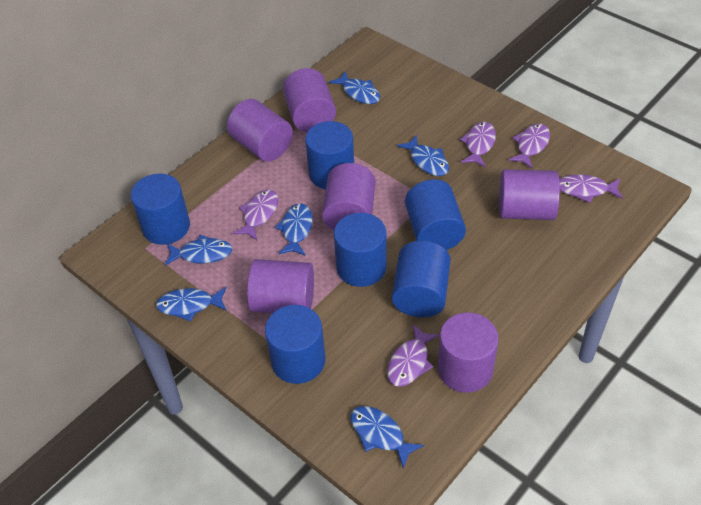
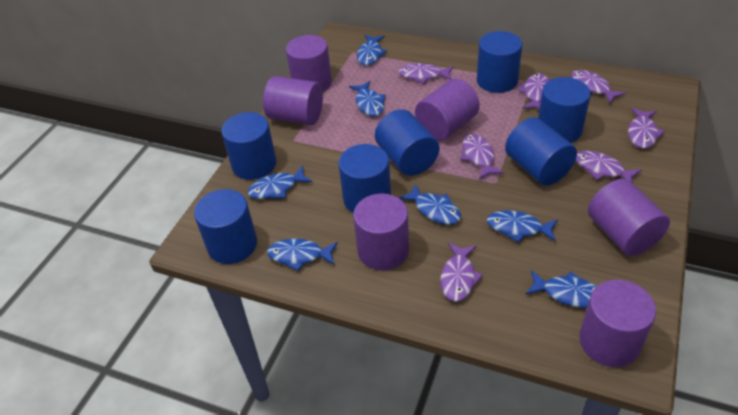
blue cylinder: [131,174,190,245] [265,305,326,384] [305,121,354,189] [334,213,387,287] [392,241,451,317] [405,180,466,250] = 6 -> [194,189,257,264] [221,112,277,180] [338,144,391,213] [375,109,439,176] [477,31,522,93] [505,117,577,186] [538,77,591,143] = 7
blue fish: [156,287,227,321] [165,235,232,265] [275,203,313,256] [329,71,380,104] [351,406,424,468] [397,135,449,176] = 6 -> [248,166,312,199] [267,239,338,271] [349,81,386,116] [357,35,387,65] [399,184,461,225] [487,210,558,243] [526,270,597,308] = 7
purple fish: [233,190,278,240] [387,324,440,387] [460,122,496,167] [508,123,550,168] [559,174,623,203] = 5 -> [398,63,453,84] [440,243,483,302] [460,134,504,179] [518,73,550,109] [571,70,626,103] [575,151,642,183] [628,108,665,149] = 7

